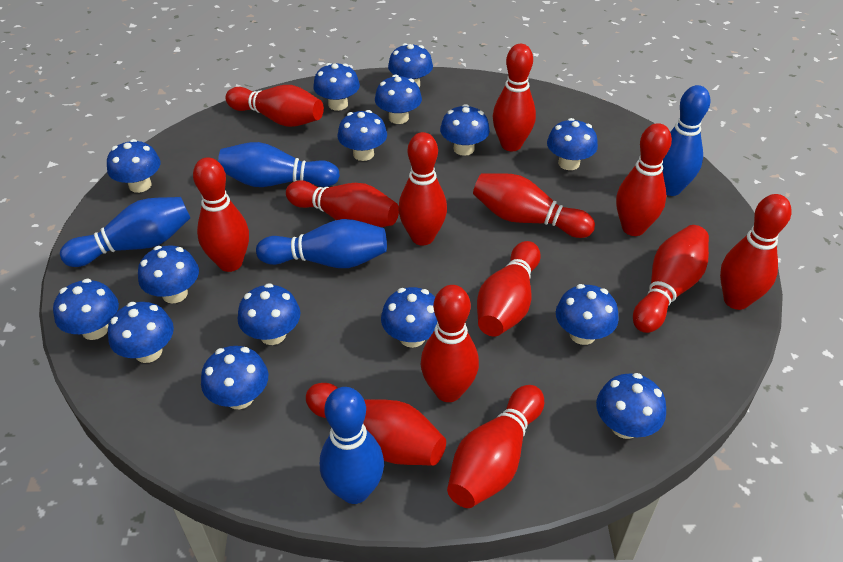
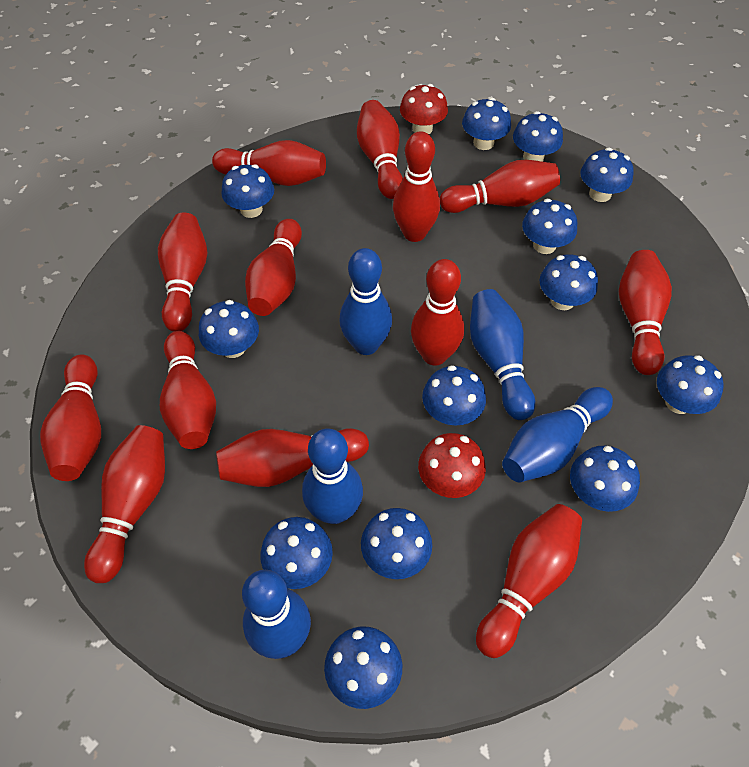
blue mushroom: [53,279,119,340] [107,139,161,193] [108,302,174,363] [138,245,199,304] [201,346,268,409] [238,283,300,345] [313,63,360,111] [337,110,387,161] [375,75,422,124] [381,287,437,348] [388,43,433,87] [440,104,490,156] [547,118,598,170] [556,284,619,345] [596,373,666,439] = 15 -> [199,300,259,358] [222,164,274,218] [260,517,333,589] [324,626,402,709] [361,508,432,579] [422,365,486,426] [462,98,511,150] [513,111,563,162] [522,199,577,254] [539,254,598,310] [570,446,640,512] [580,148,634,202] [657,355,724,414] = 13
red mushroom: none = 0 -> [400,84,448,134] [418,433,486,498] = 2

